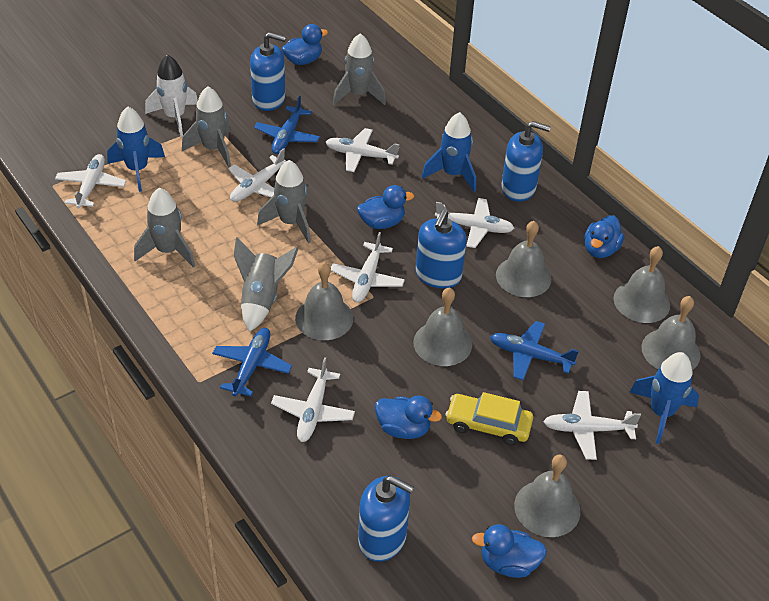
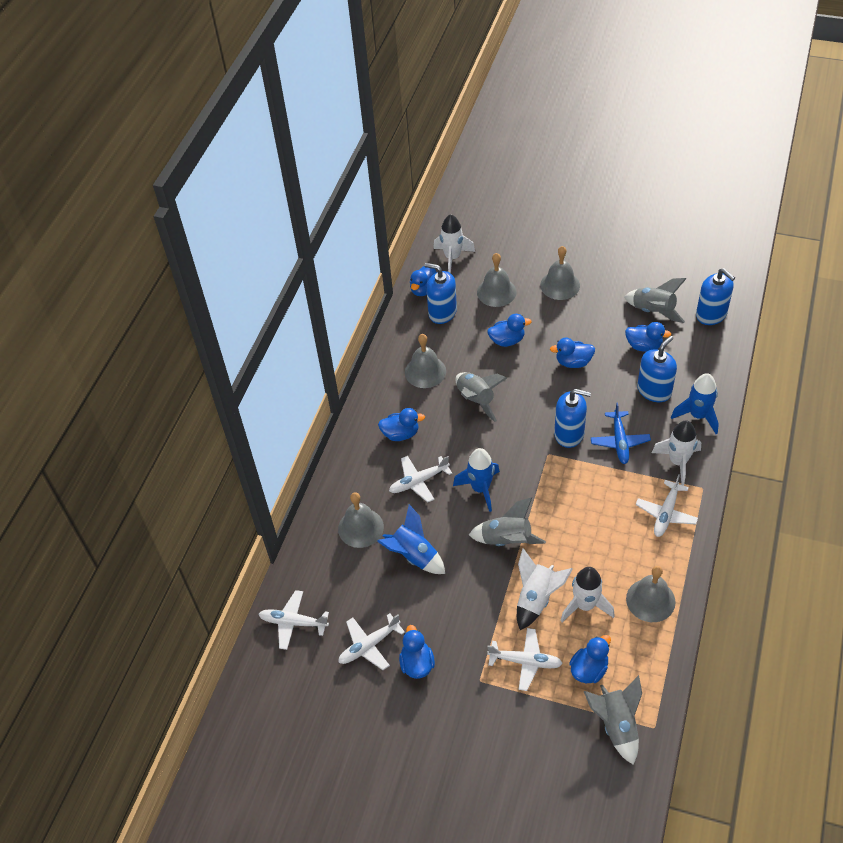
blue duck: [282,24,328,65] [357,185,414,229] [375,396,442,439] [472,524,547,578] [584,215,625,258] = 5 -> [378,408,425,441] [399,625,435,679] [410,266,436,296] [487,314,531,347] [550,338,595,368] [569,635,611,683] [625,322,671,352] = 7
blue plane: [212,328,292,397] [254,96,320,154] [490,321,579,380] = 3 -> [591,403,651,464] = 1
grey bell: [295,262,353,340] [413,287,472,366] [496,221,551,297] [514,455,580,537] [614,246,670,323] [641,296,701,370] = 6 -> [338,492,384,548] [405,334,446,388] [477,253,517,307] [540,246,580,300] [626,566,676,622] = 5
grey rocket: [134,188,195,267] [182,86,231,167] [234,237,299,332] [257,160,311,243] [333,33,386,105] = 5 -> [455,372,507,422] [469,497,546,546] [583,675,642,765] [624,278,686,323] = 4
white plane: [55,154,127,209] [228,148,286,202] [271,357,355,442] [326,128,400,172] [331,232,405,303] [435,198,514,248] [543,391,641,460] = 7 -> [258,590,329,650] [338,613,405,670] [389,456,452,502] [487,628,563,691] [636,474,698,537] = 5
white rocket: [145,55,198,137] = 1 -> [433,214,475,273] [517,548,573,630] [560,567,615,622] [652,420,701,486] = 4
yellow car: [445,392,533,446] = 1 -> none = 0

